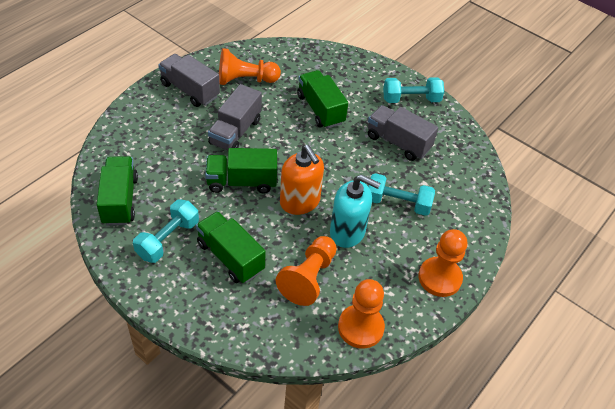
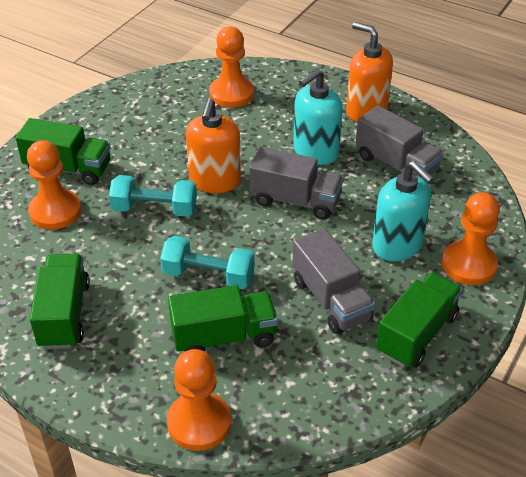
orange soap dispenser: [280,145,324,215] = 1 -> [186,98,241,193] [346,22,393,122] = 2
turquoise dumbbell: [133,199,199,263] [368,173,435,216] [383,77,444,103] = 3 -> [109,175,197,217] [160,236,255,289] = 2
turquoise soap dispenser: [330,174,381,248] = 1 -> [293,68,343,165] [372,161,434,261] = 2

